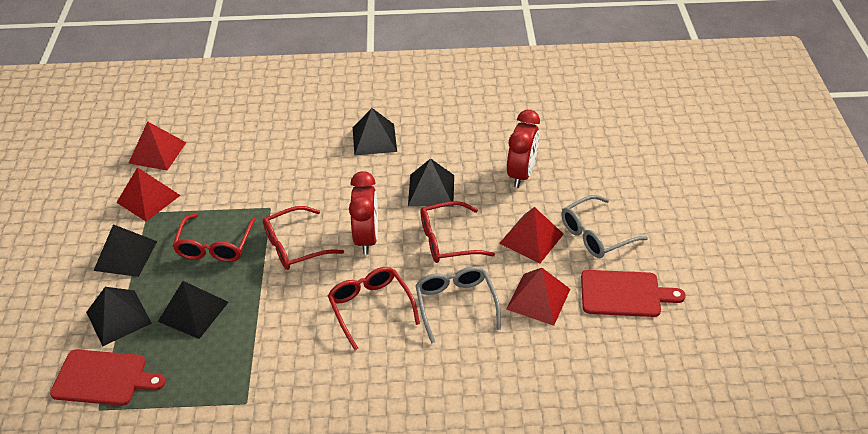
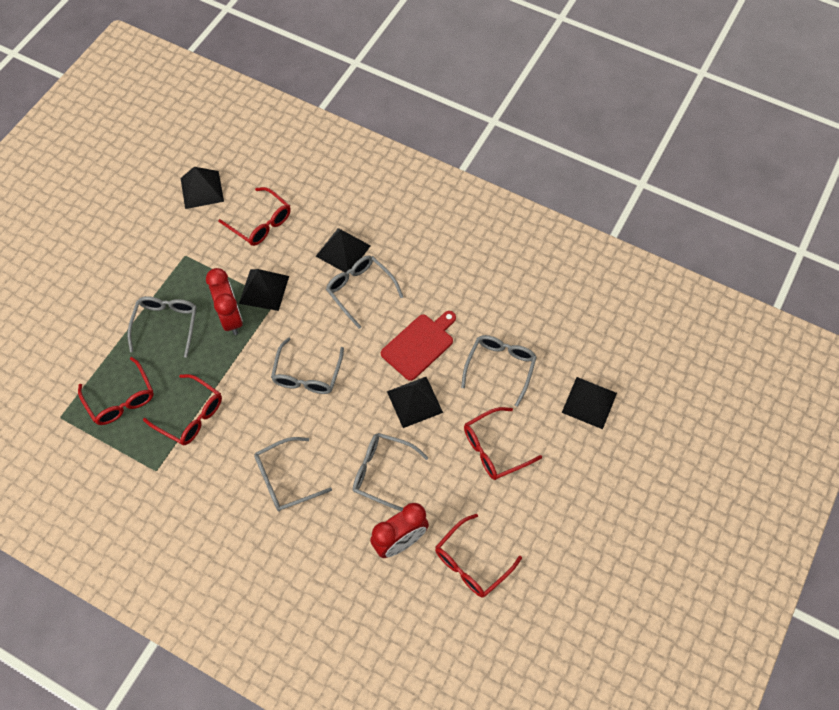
grey glasses: [415,266,501,344] [561,195,648,258] = 2 -> [127,296,197,358] [254,437,332,511] [271,337,344,394] [326,255,403,329] [353,433,428,511] [461,335,537,407] = 6
red cutting board: [50,349,166,406] [581,270,686,317] = 2 -> [381,311,456,381] = 1
red glasses: [173,214,256,262] [263,206,344,270] [328,267,420,350] [421,201,495,263] = 4 -> [78,357,154,425] [143,374,222,445] [218,187,291,246] [435,514,522,598] [464,407,542,480] = 5
red pyramid: [116,167,181,222] [128,121,187,170] [499,207,564,263] [506,268,570,326] = 4 -> none = 0

